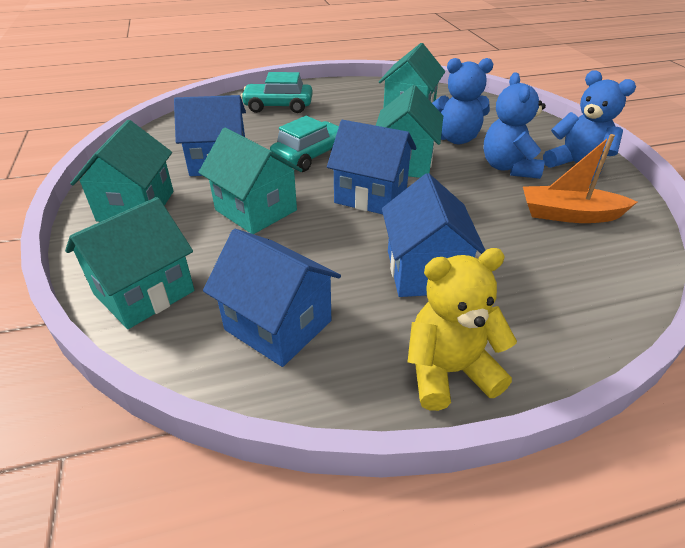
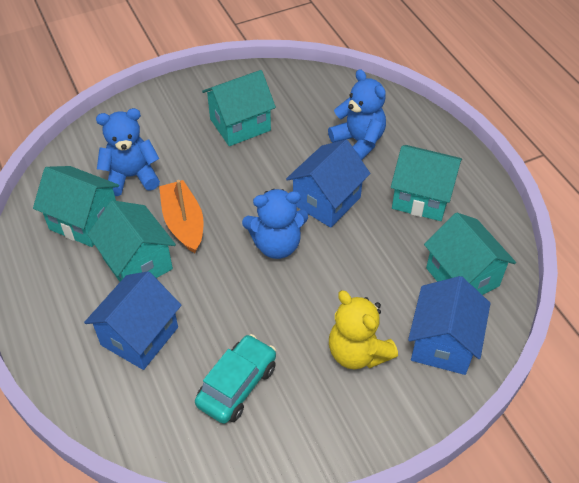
blue house: [174,95,246,176] [203,229,341,367] [327,120,417,214] [382,173,486,297] = 4 -> [84,271,182,370] [286,140,370,228] [408,276,491,375] = 3
turquoise car: [241,72,313,113] [270,116,339,172] = 2 -> [195,334,276,424] = 1

